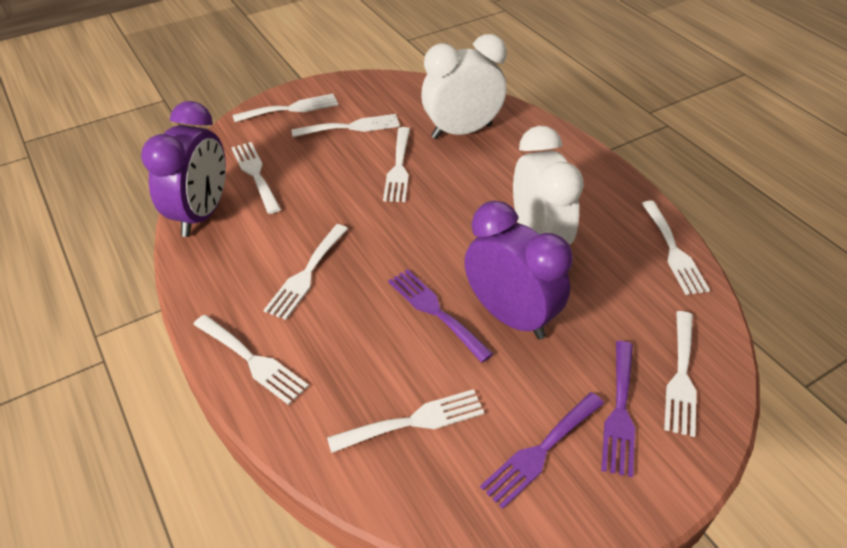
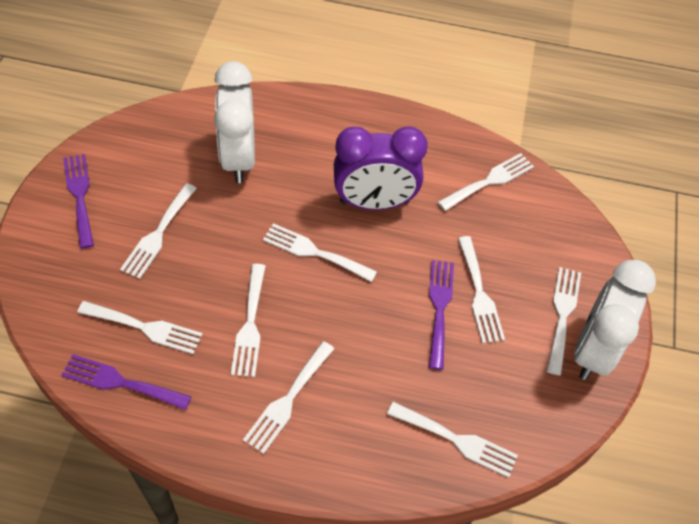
purple clock: [141,101,226,237] [464,201,573,340] = 2 -> [334,127,428,210] = 1

